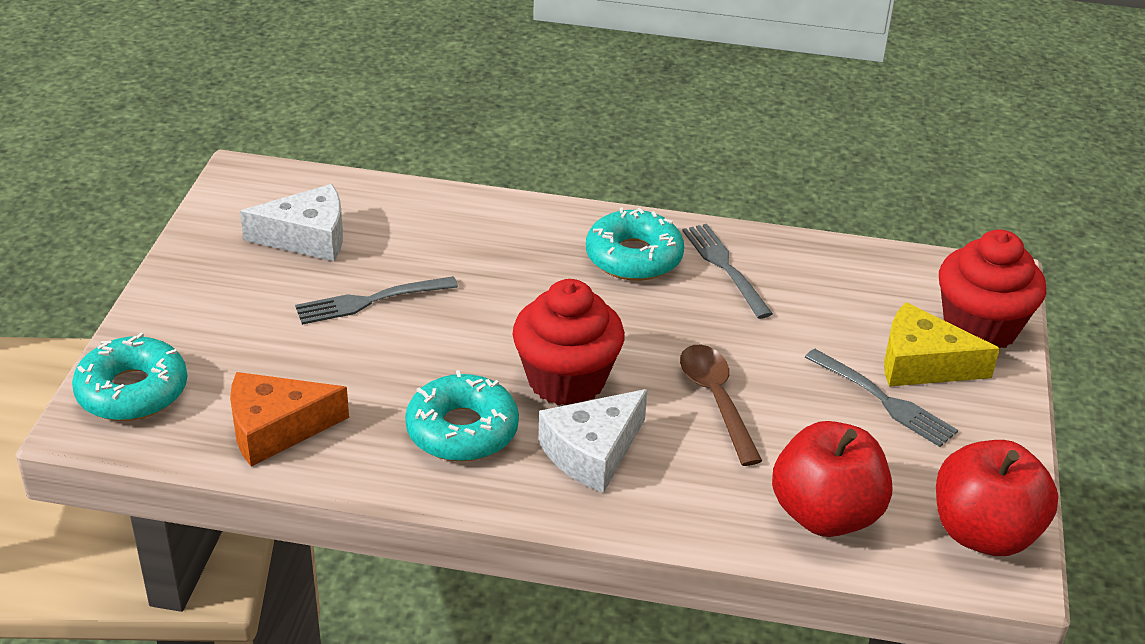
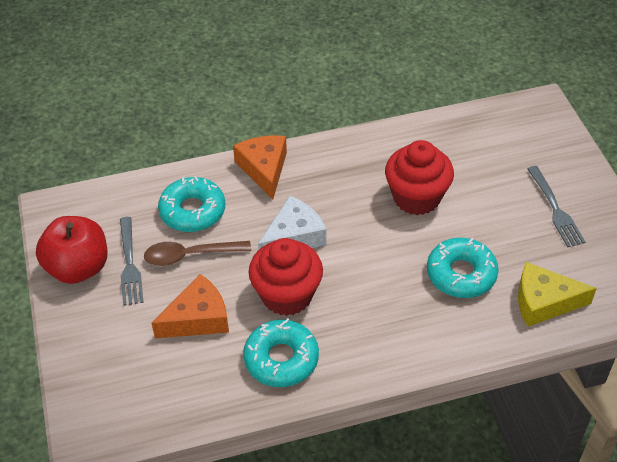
grey fork: [295,276,458,325] [682,224,773,319] [805,349,958,447] = 3 -> [120,217,144,306] [527,166,585,247] = 2
orange cheese: [230,372,349,466] = 1 -> [151,274,229,338] [233,135,287,199] = 2
red apple: [772,421,892,537] [936,440,1058,556] = 2 -> [36,216,107,284] = 1
white cheese: [240,184,343,261] [538,389,648,493] = 2 -> [258,196,327,250] = 1

